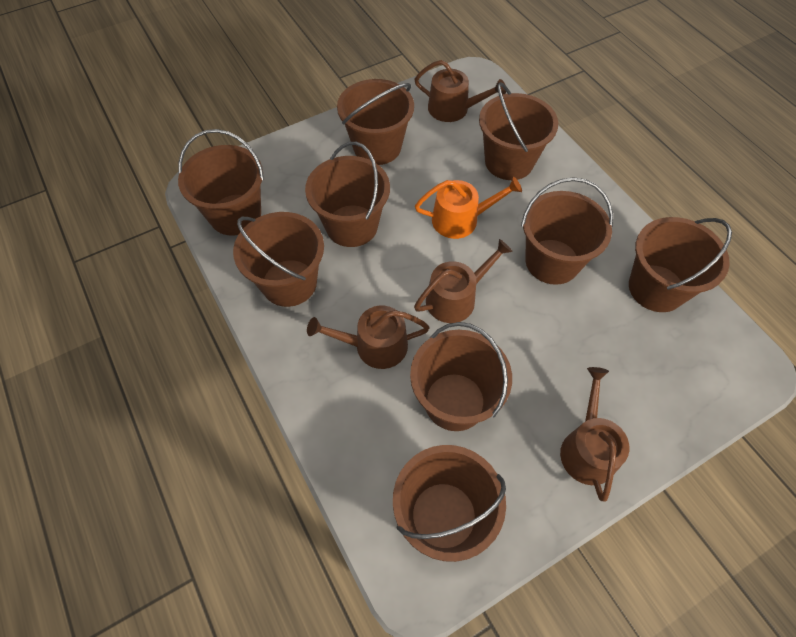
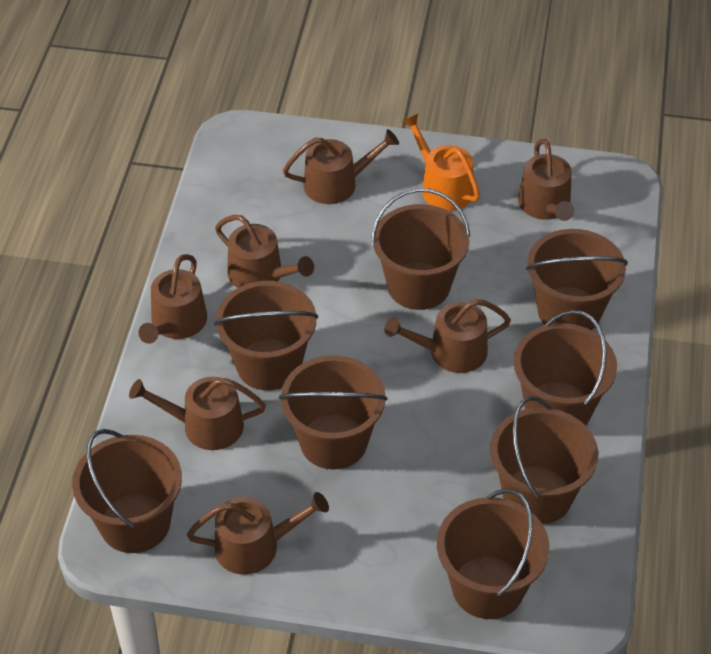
brown bucket: [178,129,264,236] [233,212,324,307] [305,142,390,247] [337,79,414,165] [393,445,506,562] [410,322,512,431] [479,82,558,180] [521,177,613,285] [629,217,732,312] = 9 -> [72,429,182,553] [214,281,318,391] [279,355,387,470] [371,188,470,310] [437,488,549,619] [490,396,598,524] [513,310,617,425] [526,229,628,330] = 8
brown watering can: [307,305,430,369] [414,60,506,122] [414,239,513,323] [560,367,629,501] = 4 -> [129,377,266,450] [138,254,207,344] [187,492,329,575] [215,215,314,288] [283,129,399,204] [385,299,511,373] [518,139,574,221] = 7

